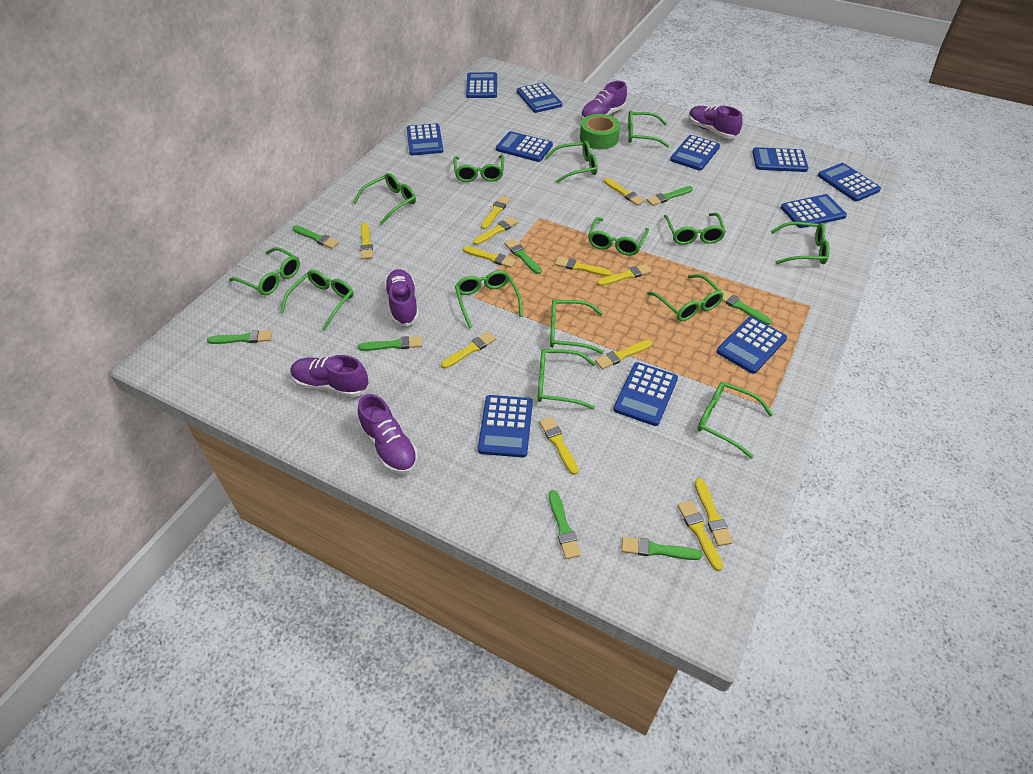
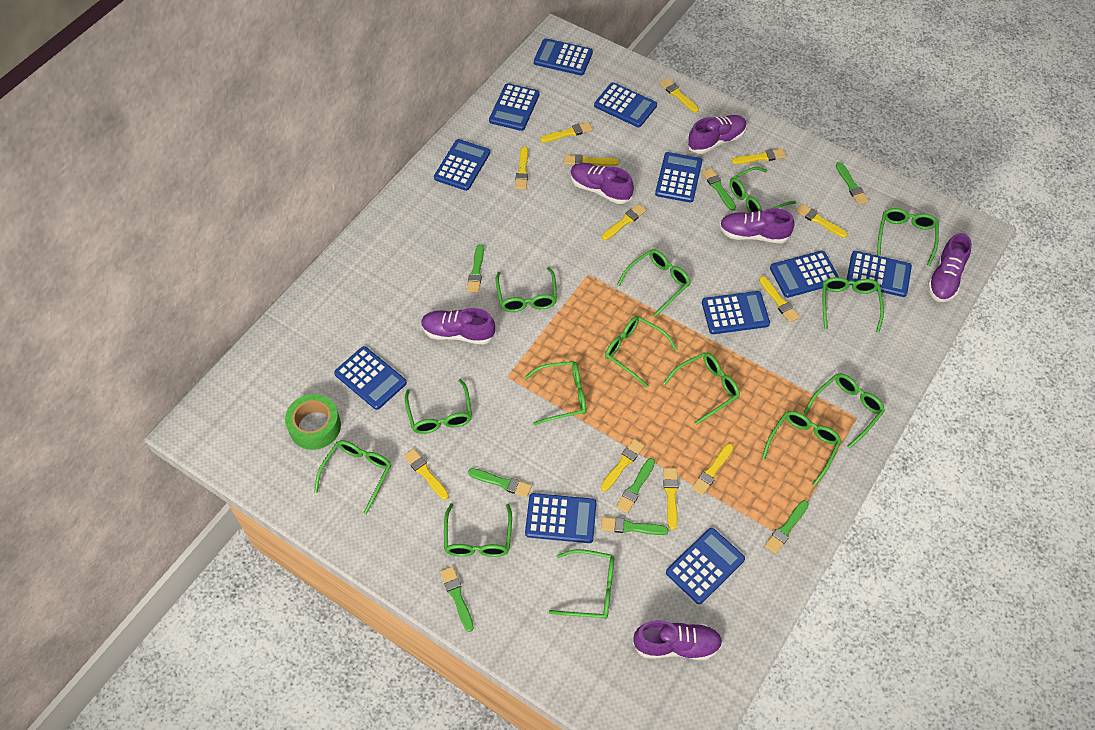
purple shoe: [290,355,369,397] [358,394,418,474] [384,269,419,327] [581,81,627,120] [689,105,743,139] = 5 -> [421,308,496,345] [570,163,634,204] [633,620,723,660] [687,115,747,154] [719,208,795,243] [928,233,972,302] = 6

